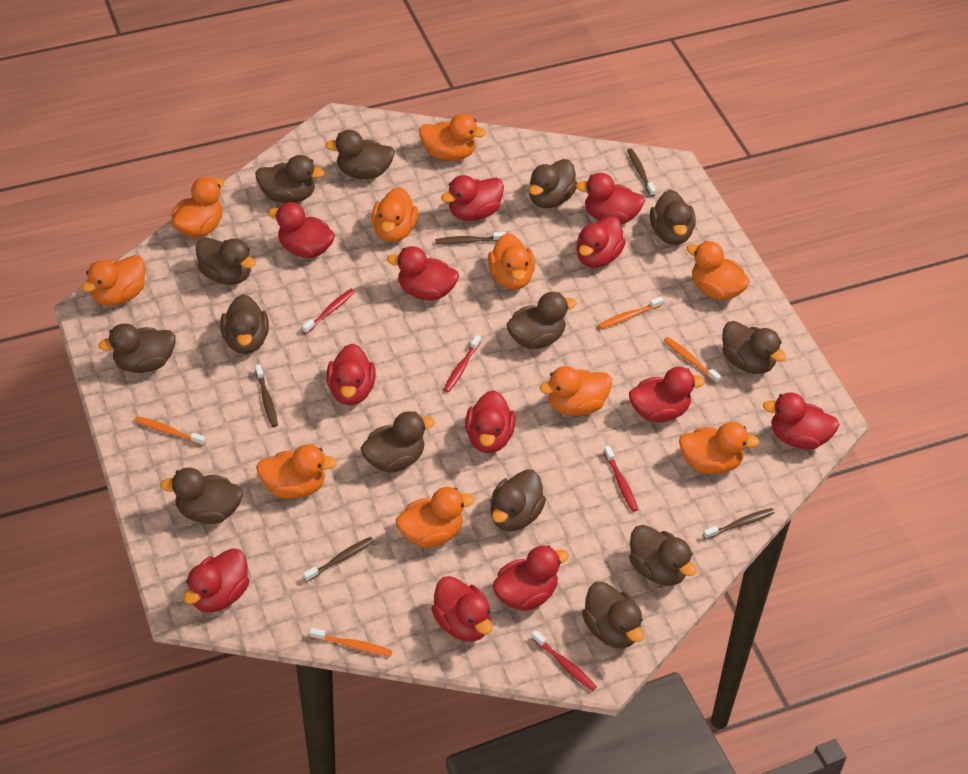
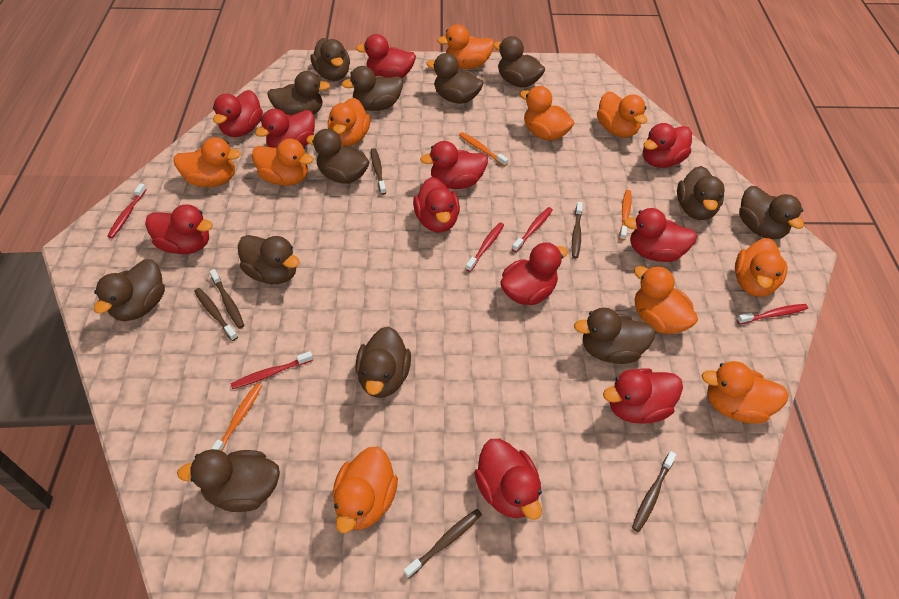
brown duck: [98,323,176,373] [160,467,243,524] [196,237,256,285] [220,294,269,354] [255,155,325,203] [325,130,395,179] [361,411,435,473] [490,469,546,531] [506,292,577,349] [529,159,577,208] [582,582,644,648] [629,525,697,586] [650,190,696,245] [722,321,786,374] = 14 -> [94,259,165,321] [177,449,280,512] [238,235,300,284] [267,71,330,115] [306,129,369,184] [310,38,350,81] [342,66,403,111] [355,327,411,398] [426,53,484,104] [493,36,545,87] [574,307,655,364] [677,166,725,220] [739,186,804,239] = 13
brown toothbrush: [255,364,278,427] [303,537,374,582] [435,232,506,244] [627,148,656,196] [703,508,775,539] = 5 -> [194,288,238,341] [210,269,245,329] [371,148,386,195] [404,509,482,578] [572,202,583,258] [632,451,677,532] = 6
orange toothbrush: [134,416,206,446] [310,628,392,657] [598,297,664,329] [664,337,721,384] = 4 -> [211,383,263,451] [459,132,508,167] [619,190,632,240] = 3
red duck: [183,548,249,612] [268,202,335,258] [326,344,376,405] [387,246,459,301] [431,576,493,642] [441,175,504,221] [465,390,515,453] [493,545,569,611] [576,173,645,224] [576,216,626,268] [629,367,705,423] [763,392,839,450] = 12 -> [145,204,213,254] [213,90,263,137] [255,109,315,148] [356,34,416,78] [413,177,460,232] [420,141,488,189] [474,439,542,520] [501,243,568,305] [603,368,683,424] [624,208,697,262] [643,123,692,168] = 11
red toothbrush: [302,289,355,334] [444,335,481,392] [531,630,597,691] [603,446,638,512] = 4 -> [107,183,147,238] [231,351,313,389] [466,222,504,272] [512,207,553,252] [737,304,808,324] = 5

